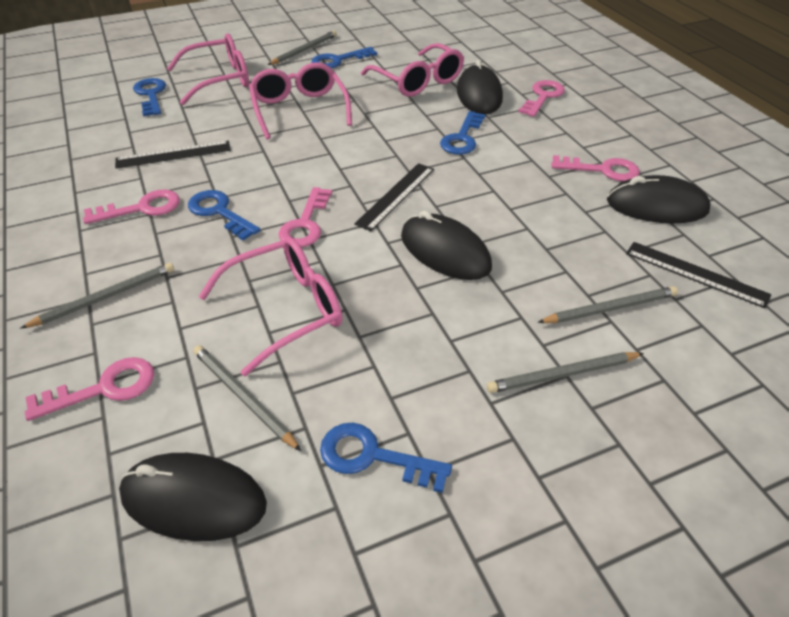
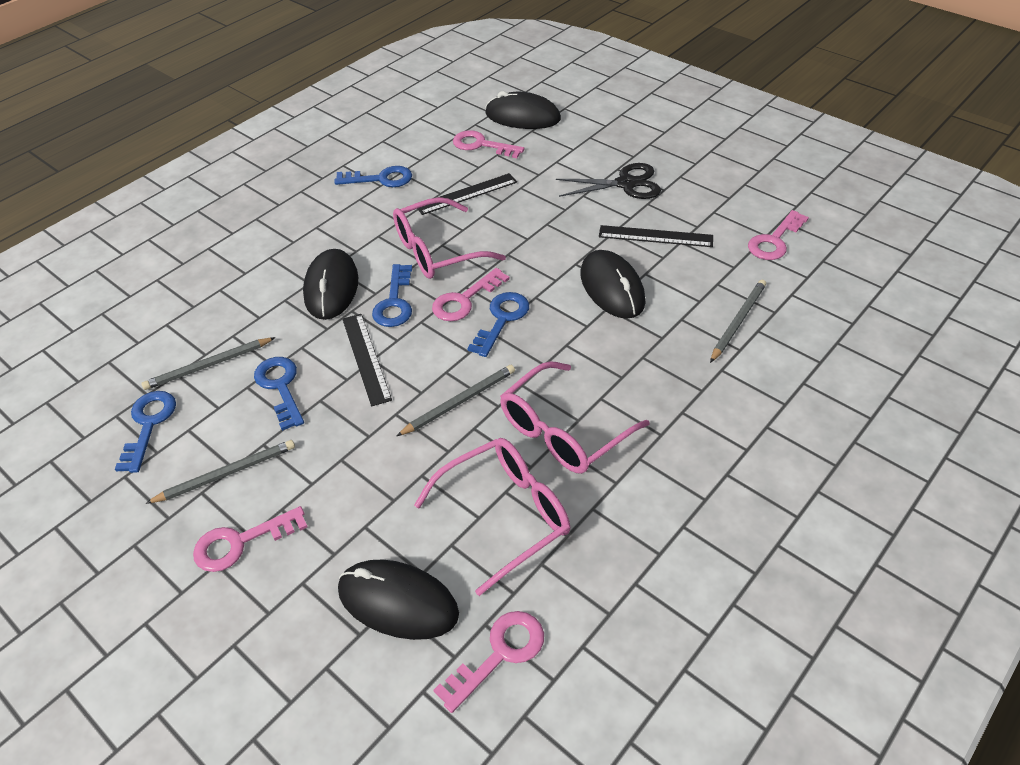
black scissors: none = 0 -> [556,163,661,199] = 1
grey pencil: [20,263,174,329] [193,345,301,451] [268,30,337,65] [487,352,644,393] [537,286,678,323] = 5 -> [141,337,276,390] [145,440,295,504] [397,365,515,436] [710,280,766,363] = 4
pink glasses: [167,33,249,105] [199,237,342,377] [249,63,352,139] [361,43,464,97] = 4 -> [393,197,506,279] [414,438,570,596] [500,361,650,474] = 3

